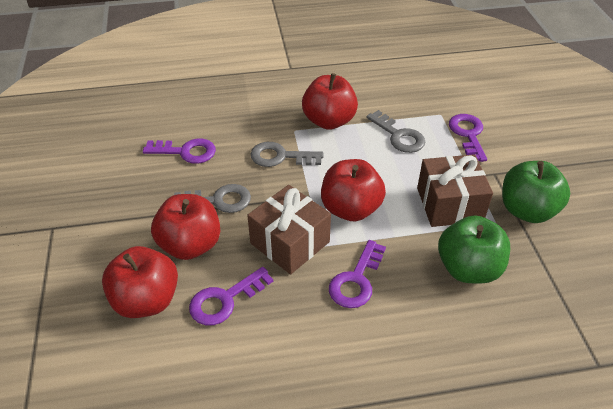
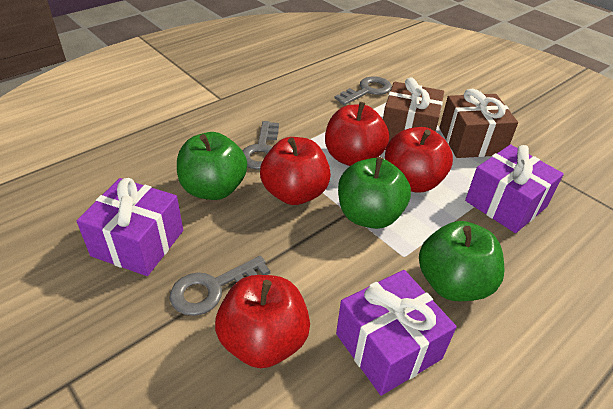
green apple: [438,215,510,284] [502,161,570,223] = 2 -> [177,132,247,200] [338,157,411,229] [419,221,505,301] = 3
purple gift: none = 0 -> [77,178,183,276] [336,270,457,396] [465,145,564,233] = 3
purple key: [143,139,216,164] [189,267,273,325] [329,240,386,308] [449,114,487,162] = 4 -> none = 0

